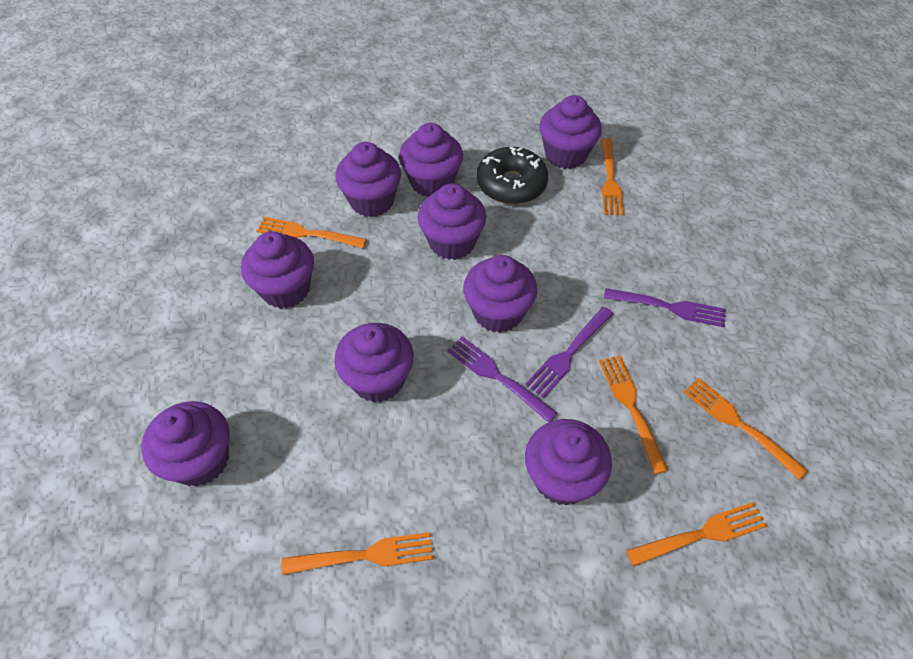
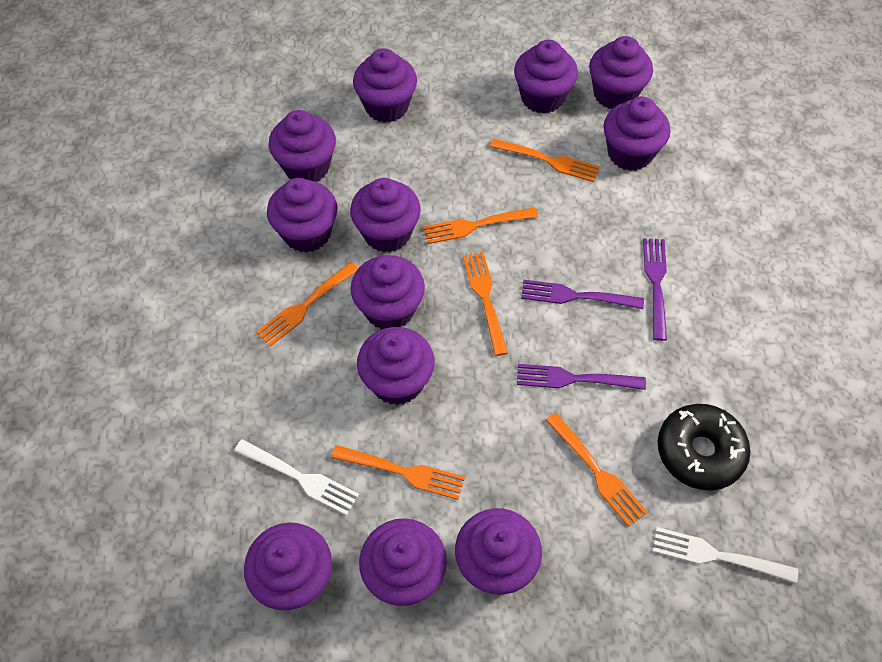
purple cupcake: [141,401,230,487] [241,231,314,309] [334,323,414,402] [336,142,401,217] [399,123,463,197] [418,184,486,260] [463,255,537,333] [525,419,612,505] [540,95,602,169] = 9 -> [244,523,332,610] [267,178,338,253] [269,110,336,182] [350,178,421,252] [350,255,425,330] [353,48,417,123] [357,327,435,405] [359,518,447,606] [455,508,542,595] [514,40,578,114] [589,36,653,109] [604,97,670,171] = 12
white fork: none = 0 -> [234,439,359,515] [652,527,798,583] = 2

